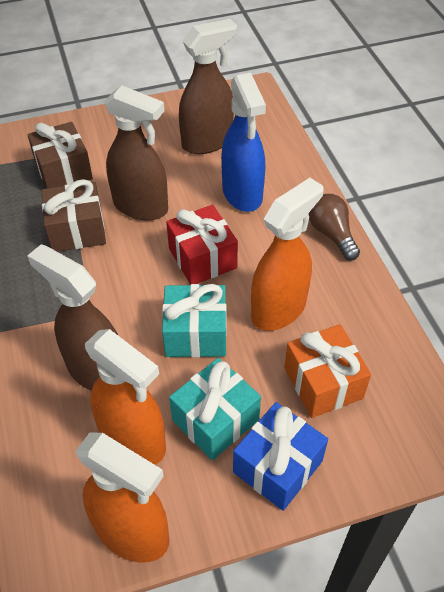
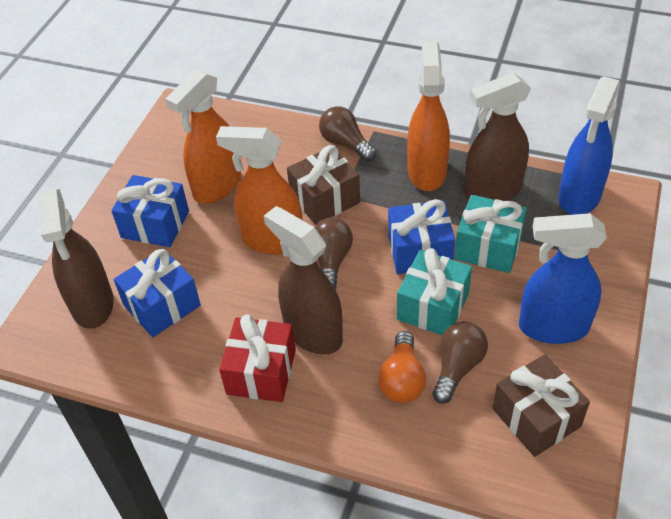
blue gift: [233,402,328,511] = 1 -> [111,175,189,247] [114,248,201,337] [388,199,455,274] = 3
blue spray bottle: [221,73,266,212] = 1 -> [519,213,607,344] [559,76,620,215] = 2
brown light bulb: [308,194,360,260] = 1 -> [315,218,353,289] [319,106,376,162] [433,321,488,404] = 3
orange gift: [284,324,371,418] = 1 -> none = 0
orange light bulb: none = 0 -> [378,331,426,403] = 1

